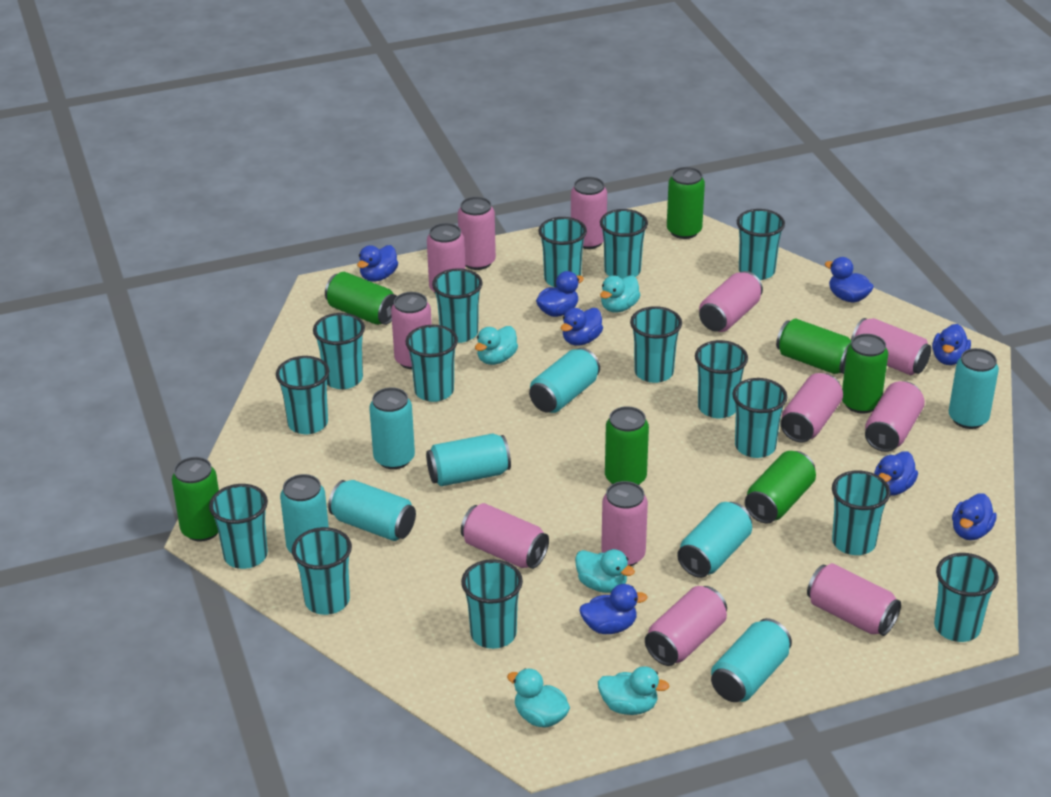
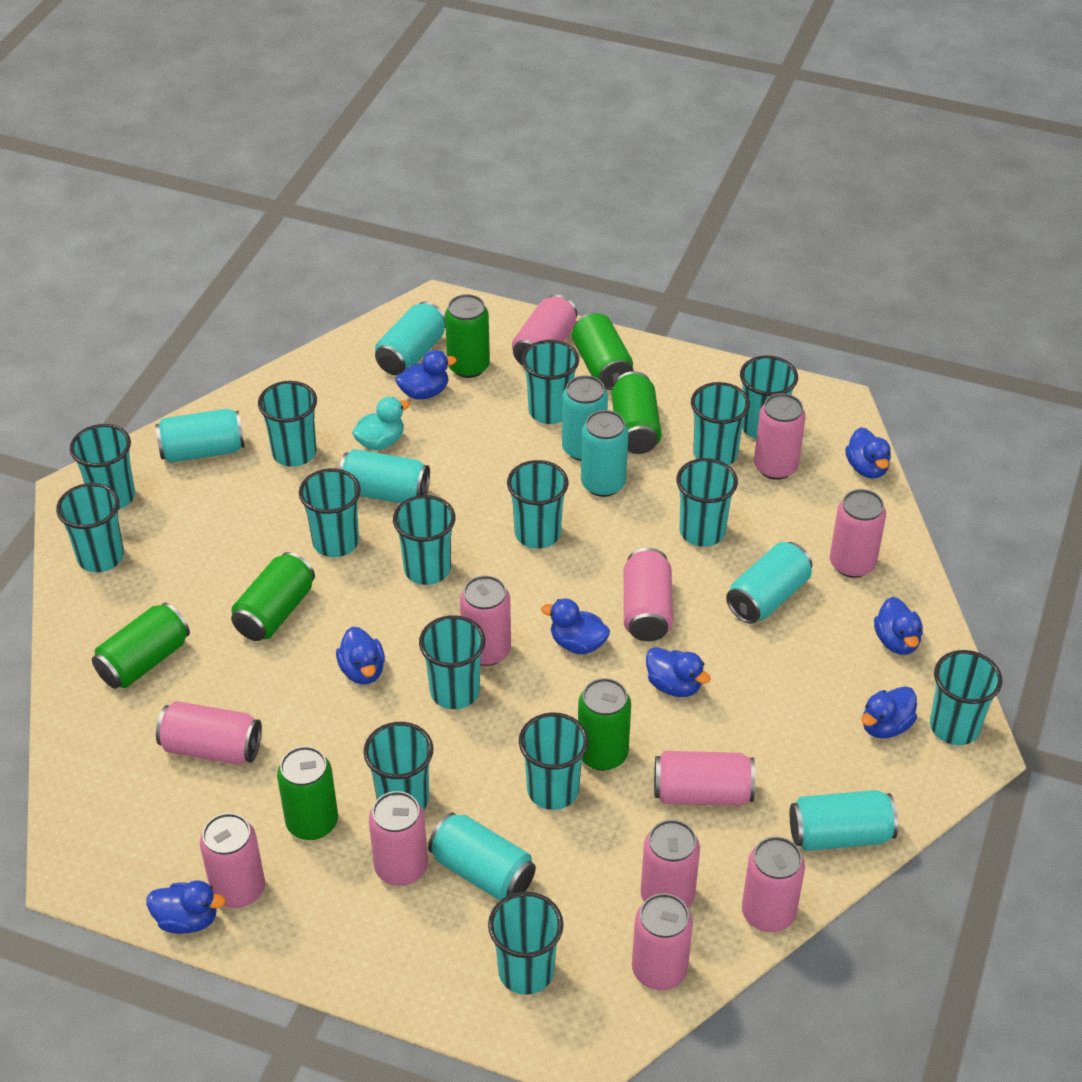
turquoise duck: [475,326,518,365] [507,669,570,728] [575,549,635,593] [598,666,669,715] [600,275,640,312] = 5 -> [352,397,410,450] = 1

